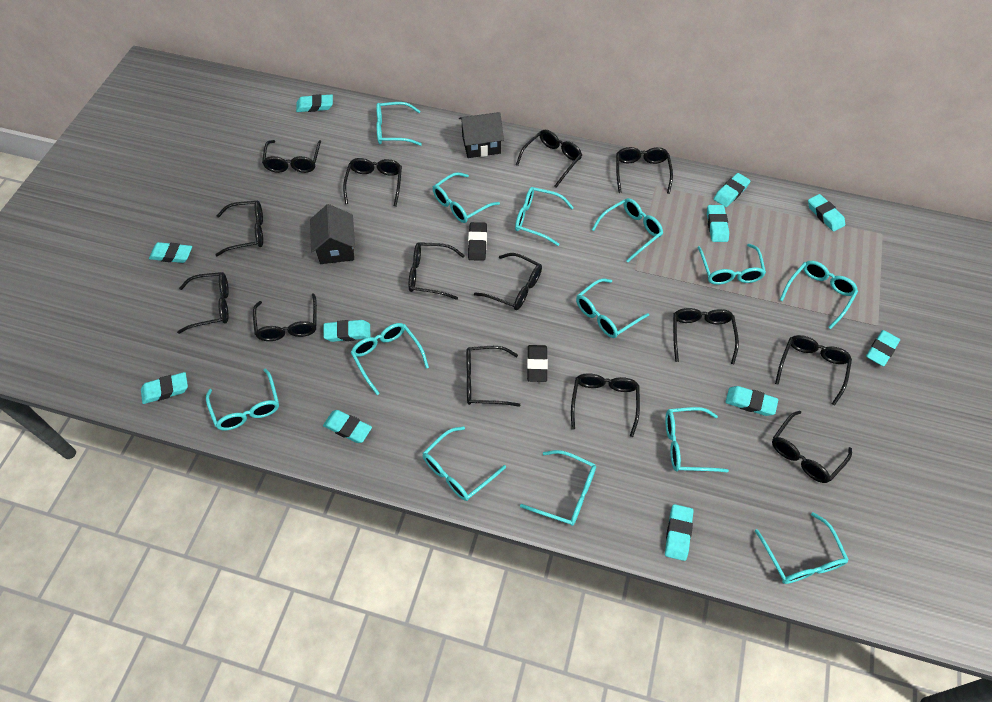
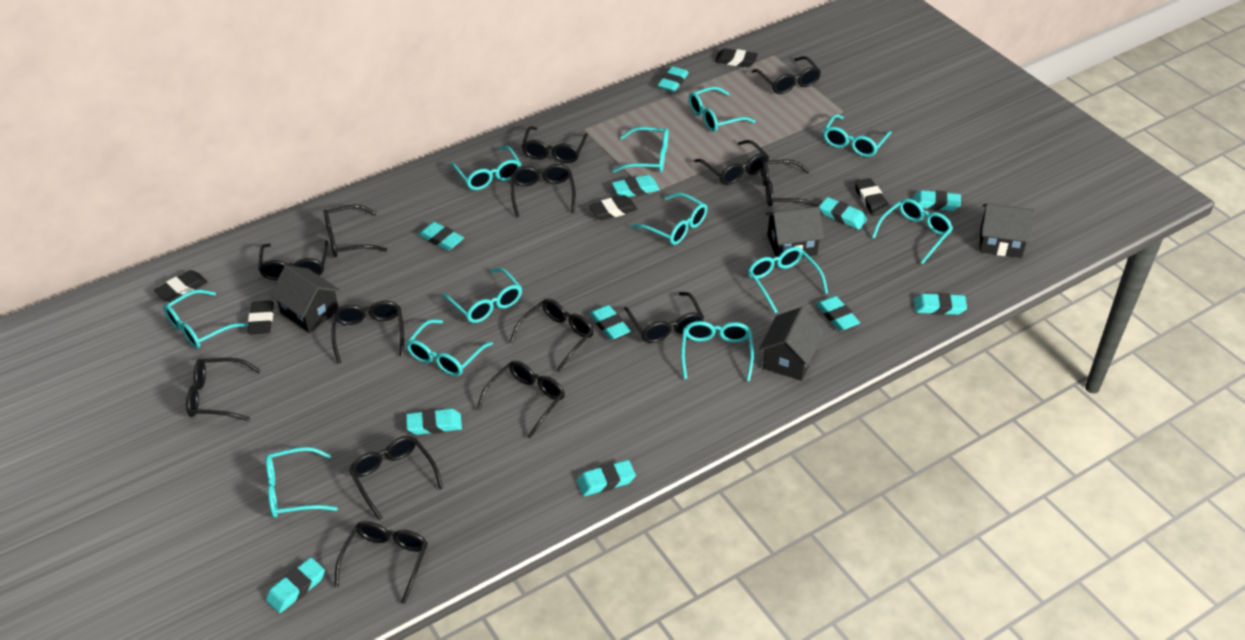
black eraser: [468,222,487,261] [527,345,548,382] = 2 -> [154,270,208,302] [248,301,274,334] [589,195,637,220] [715,48,758,67] [855,178,889,216] = 5
black house: [310,204,355,264] [459,112,504,158] = 2 -> [270,265,341,333] [759,307,825,381] [766,206,824,257] [980,203,1035,258] = 4
turquoise glasses: [206,368,279,430] [351,323,429,395] [376,102,422,146] [423,426,506,501] [433,172,500,223] [515,187,574,246] [520,450,596,526] [576,278,649,338] [592,198,663,262] [665,407,729,472] [698,244,766,285] [755,512,849,584] [780,261,858,329] = 13 -> [163,289,248,349] [265,447,338,518] [406,319,493,376] [441,268,522,323] [450,146,521,190] [613,127,669,173] [631,193,707,245] [681,321,754,381] [689,86,756,132] [748,247,828,313] [823,114,892,157] [872,198,953,264] = 12

